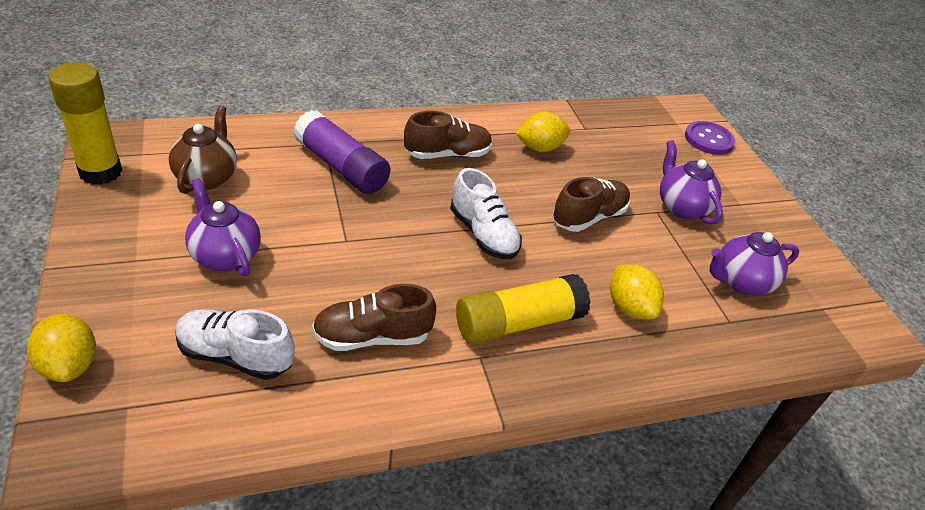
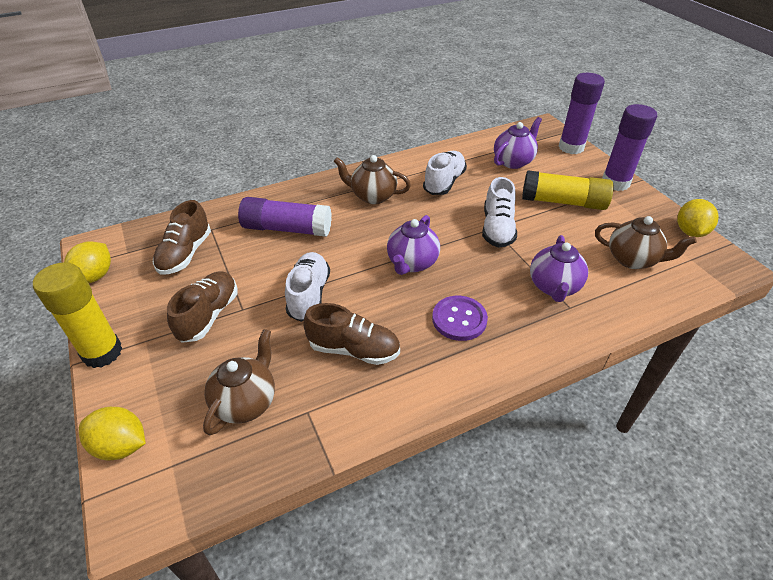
brown teapot: [169,106,237,194] = 1 -> [203,329,275,436] [334,155,411,204] [595,216,697,269] = 3
purple glue stick: [293,110,391,194] = 1 -> [238,197,332,237] [559,73,605,154] [602,104,657,191] = 3
white shoe: [175,309,295,380] [450,168,522,259] = 2 -> [285,252,330,322] [423,151,467,195] [482,177,517,248] = 3

